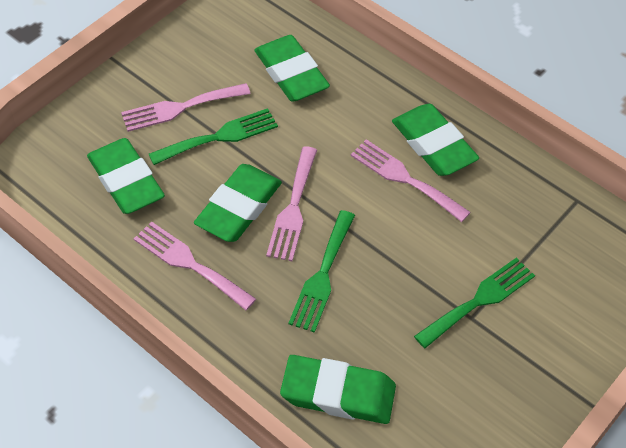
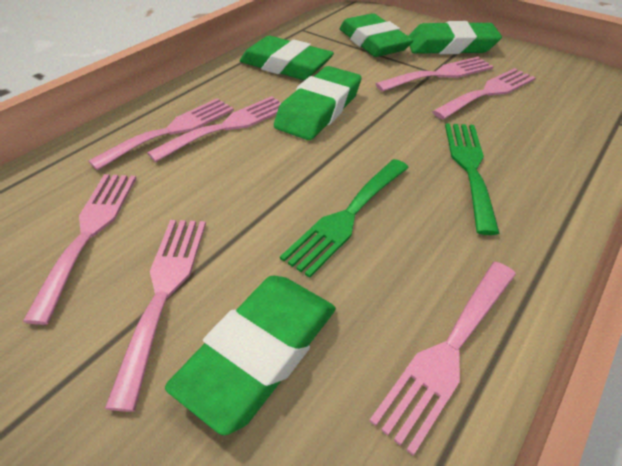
green fork: [149,108,278,165] [288,210,355,333] [414,257,535,348] = 3 -> [280,159,409,278] [445,123,500,235] = 2
pink fork: [121,83,251,132] [134,221,256,310] [266,146,317,261] [351,139,471,222] = 4 -> [23,174,136,325] [89,98,234,171] [105,220,206,412] [147,96,282,162] [369,262,516,456] [376,57,494,92] [432,68,536,120] = 7

